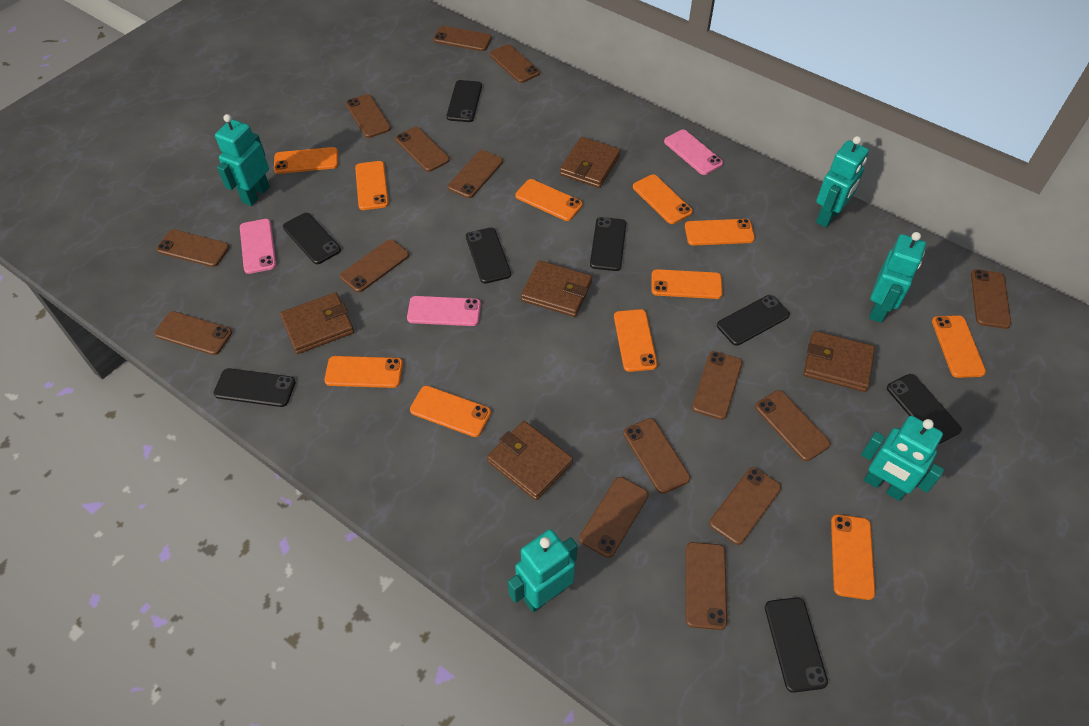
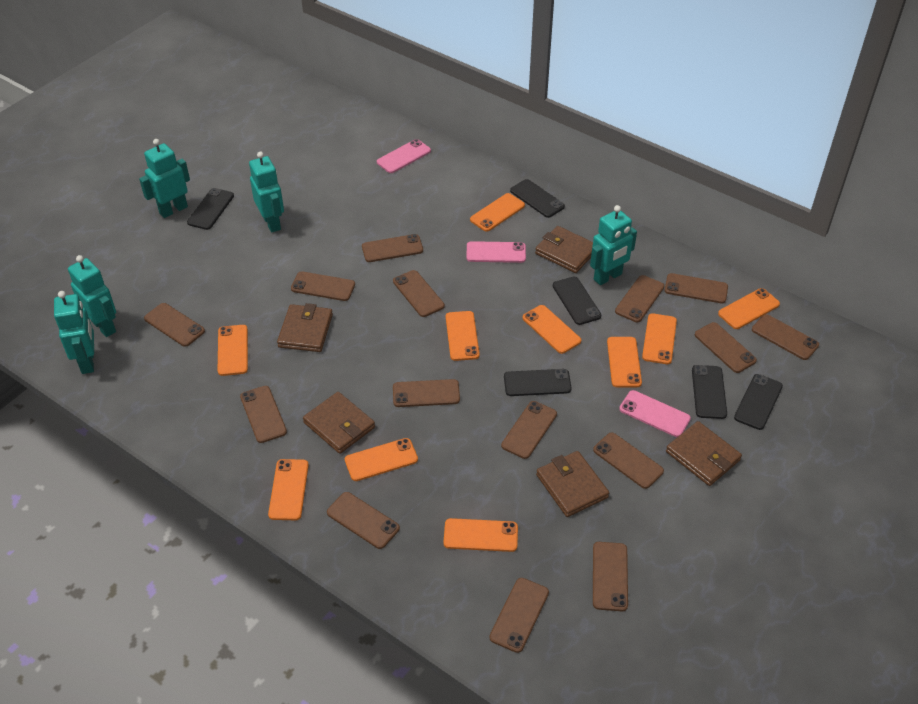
black phone: [214,368,296,407] [283,213,341,264] [446,80,482,122] [466,228,511,284] [590,217,626,271] [717,295,790,346] [765,597,828,693] [887,374,962,444] = 8 -> [187,188,234,230] [504,369,572,396] [510,179,565,218] [553,277,601,325] [692,365,727,419] [734,374,783,430] = 6
orange phone: [274,147,338,174] [324,356,403,388] [355,161,389,210] [410,386,491,437] [516,179,583,221] [614,309,657,372] [633,174,693,224] [652,269,723,299] [685,219,755,246] [831,514,875,600] [932,315,986,378] = 11 -> [218,325,248,376] [268,459,309,520] [345,438,418,481] [444,518,518,552] [446,311,480,361] [470,193,525,232] [523,305,581,354] [607,337,642,387] [642,313,677,364] [718,288,780,329] = 10

